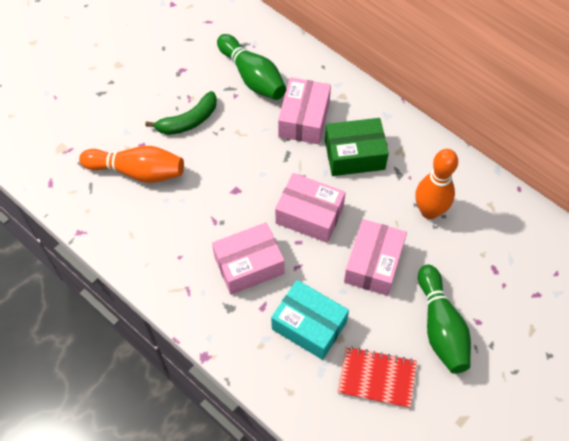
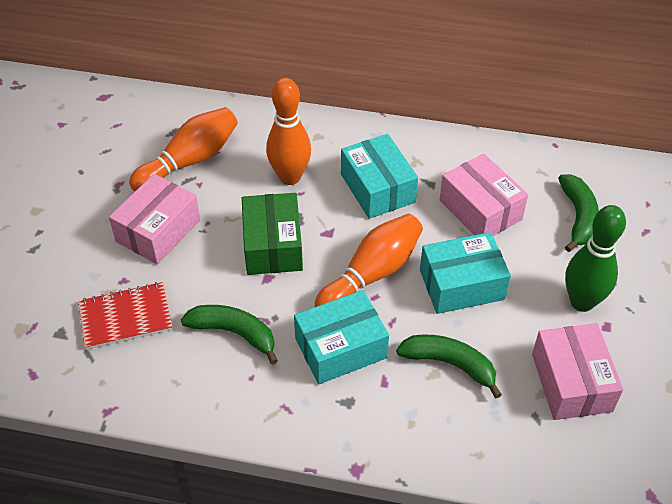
green banana: [145,91,217,135] = 1 -> [181,305,278,365] [396,334,502,398] [558,174,599,252] = 3
green bowling pin: [217,34,286,100] [418,265,471,374] = 2 -> [565,205,626,312] = 1
orange bowling pin: [79,146,184,183] [415,149,458,219] = 2 -> [129,107,238,191] [266,78,311,185] [315,214,423,307] = 3
pink box: [212,222,285,295] [275,173,346,243] [278,77,331,144] [344,219,407,296] = 4 -> [109,174,200,264] [439,154,528,236] [532,323,623,420] = 3
turquoise box: [271,280,349,360] = 1 -> [294,290,389,384] [341,134,418,219] [420,232,511,314] = 3

